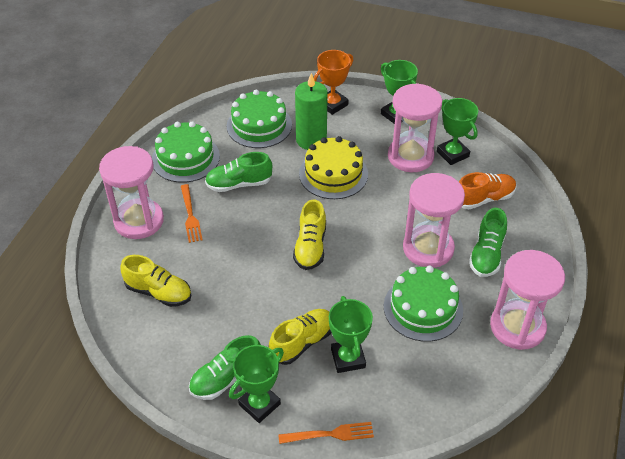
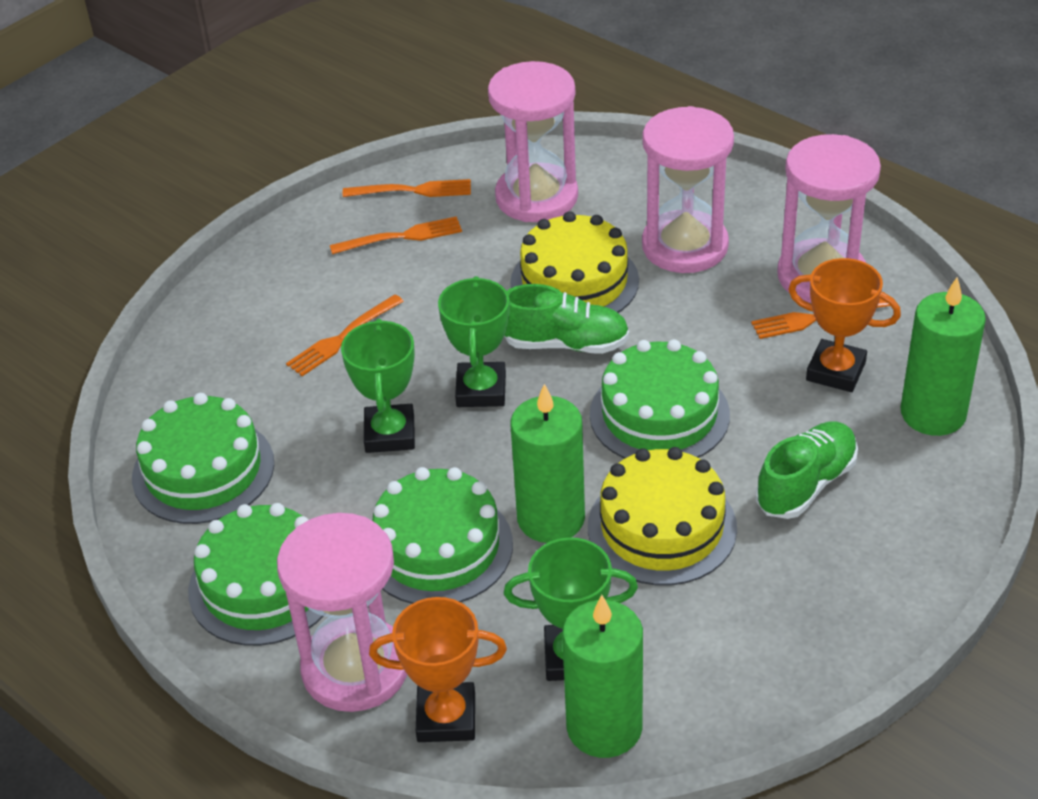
green cake: [152,121,220,183] [227,90,292,148] [384,266,463,342] = 3 -> [132,393,274,524] [188,503,323,646] [373,467,513,604] [590,339,730,459] = 4
green candle: [295,73,328,150] = 1 -> [510,384,585,543] [562,595,643,758] [901,277,986,436] = 3
green shoe: [189,335,261,400] [205,152,272,192] [469,208,507,277] = 3 -> [504,284,629,354] [756,422,858,519] = 2
green trophy: [229,345,284,423] [329,296,373,373] [381,60,418,124] [437,98,478,165] = 4 -> [341,319,415,453] [438,276,509,407] [504,537,638,681] = 3
orange fork: [181,184,203,243] [278,422,374,444] = 2 -> [286,294,404,376] [330,216,462,254] [343,179,471,197] [751,299,890,339] = 4
orange shoe: [459,172,516,209] = 1 -> none = 0
orange trophy: [314,50,353,115] = 1 -> [369,597,507,742] [788,258,901,392] = 2
yellow cake: [299,136,368,199] = 1 -> [510,211,639,313] [588,447,737,585] = 2
yellow shoe: [120,255,191,307] [269,309,331,365] [293,199,326,270] = 3 -> none = 0

